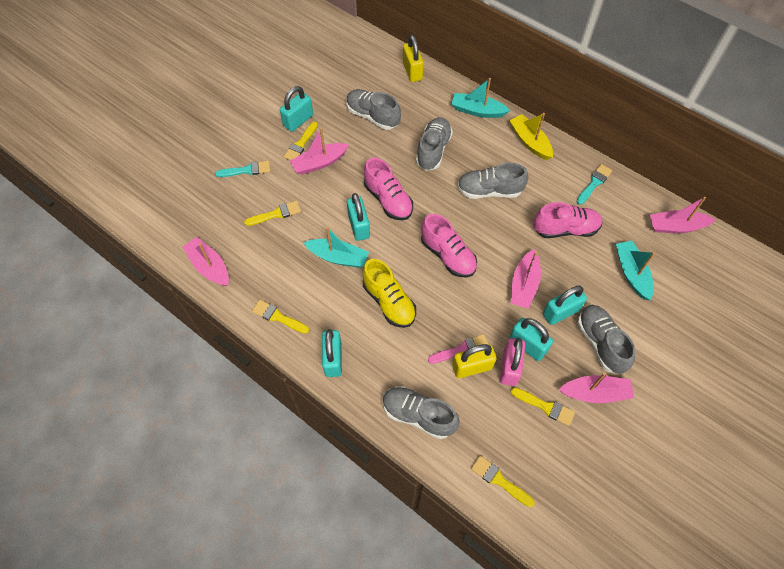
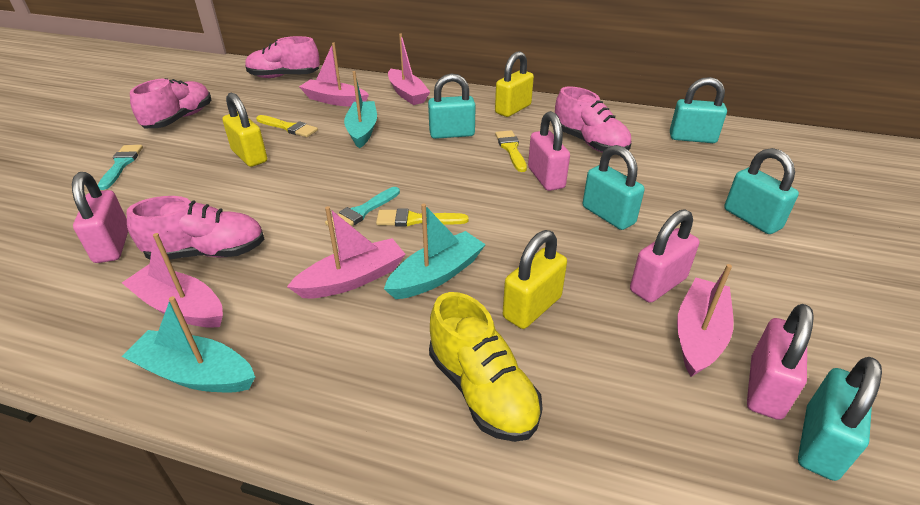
grey shoe: [347,89,401,130] [382,386,460,439] [416,117,453,171] [457,162,528,199] [577,305,636,374] = 5 -> none = 0
pink brush: [428,334,489,364] = 1 -> none = 0
pink padlock: [500,338,525,386] = 1 -> [72,172,128,263] [528,111,570,191] [630,209,699,303] [747,304,814,420] = 4
pink shoe: [364,158,413,220] [421,214,477,277] [533,202,603,238] = 3 -> [127,196,264,260] [130,78,211,128] [245,36,320,78] [555,87,631,153] = 4
yellow boat: [509,113,553,160] = 1 -> none = 0
yellow brush: [244,201,301,226] [252,300,309,334] [284,122,318,160] [471,456,535,507] [510,387,575,426] = 5 -> [256,115,318,137] [376,208,468,227] [495,130,527,172] = 3
yellow padlock: [403,35,424,82] [452,344,496,378] = 2 -> [222,92,267,167] [495,51,534,117] [503,230,567,329] = 3

